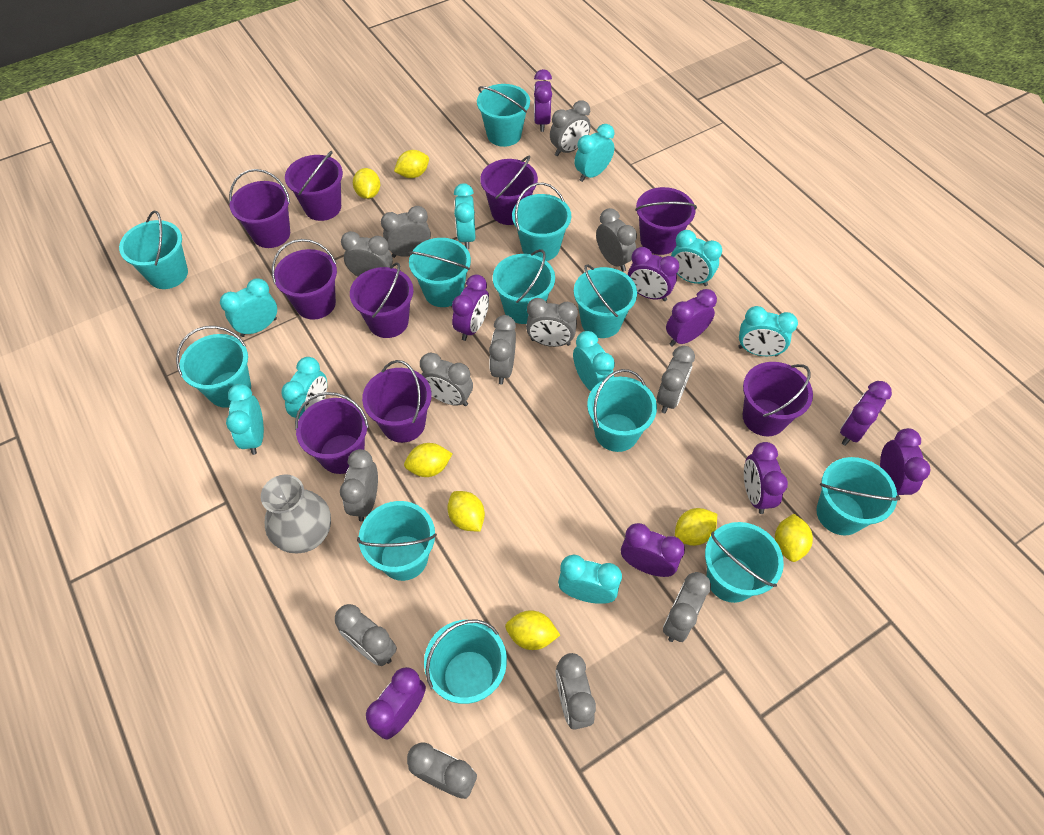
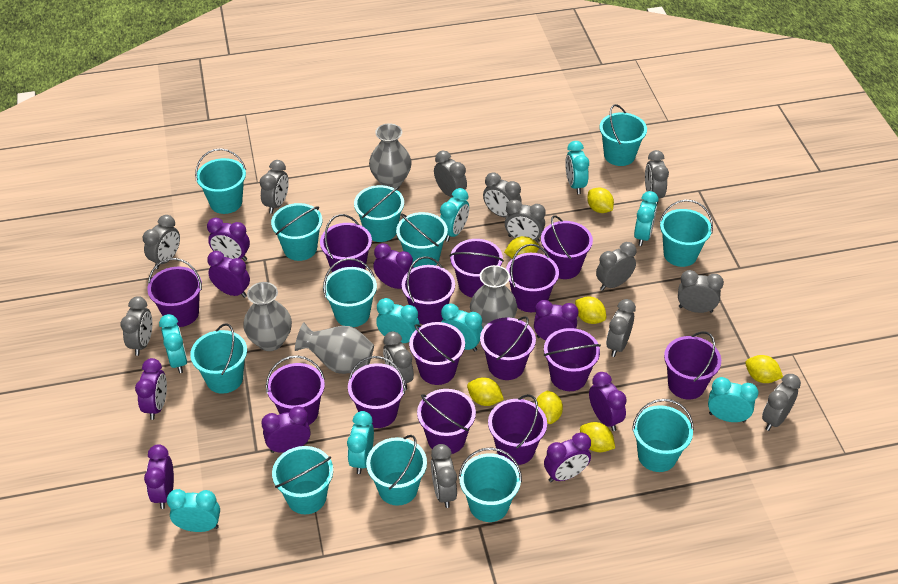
grey vase: [261,474,331,553] = 1 -> [243,282,292,351] [295,322,374,374] [369,123,412,188] [470,265,517,328] = 4
purple bucket: [229,169,290,248] [272,239,337,320] [285,151,343,221] [295,392,369,474] [350,262,413,338] [362,360,432,443] [480,156,538,225] [635,187,697,255] [743,362,813,436] = 9 -> [147,258,202,327] [266,355,325,425] [320,214,372,272] [348,356,405,428] [402,256,455,325] [409,322,465,385] [417,389,476,454] [450,239,504,297] [480,316,536,380] [488,394,547,465] [506,244,559,312] [541,215,593,279] [544,328,601,391] [664,331,721,400] = 14

